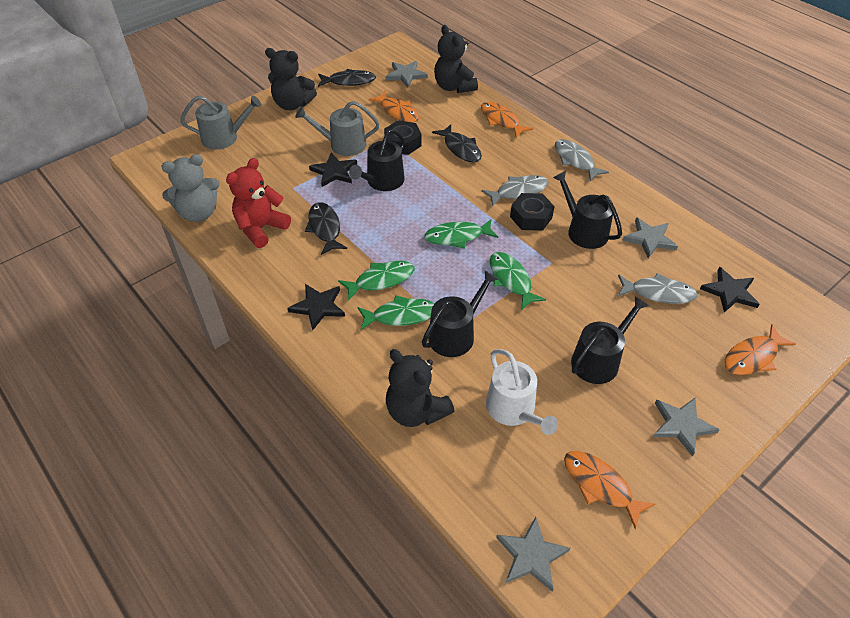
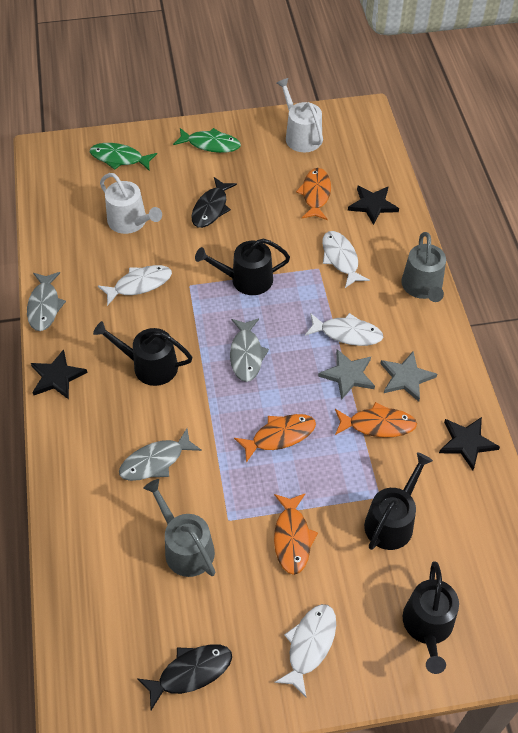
black fish: [305,202,347,255] [318,69,376,87] [432,124,482,163] = 3 -> [137,644,232,710] [191,177,237,228] = 2
black nut: [384,121,422,155] [510,193,555,231] = 2 -> none = 0
black teddy bear: [265,48,317,110] [386,349,454,427] [434,25,478,93] = 3 -> none = 0
green fish: [338,261,415,301] [357,295,435,331] [424,219,498,249] [490,252,546,310] = 4 -> [90,143,157,170] [173,128,241,153] = 2
grey star: [385,61,427,88] [496,517,571,592] [622,217,678,258] [653,398,720,457] = 4 -> [318,349,375,400] [380,351,437,402] = 2
grey teddy bear: [161,154,220,222] = 1 -> none = 0
red teddy bear: [226,158,291,248] = 1 -> none = 0
white fish: none = 0 -> [98,265,172,306] [274,604,336,697] [305,313,383,346] [322,231,370,288] = 4
white watering can: [486,349,558,435] = 1 -> [100,173,162,234] [277,78,323,152] = 2

